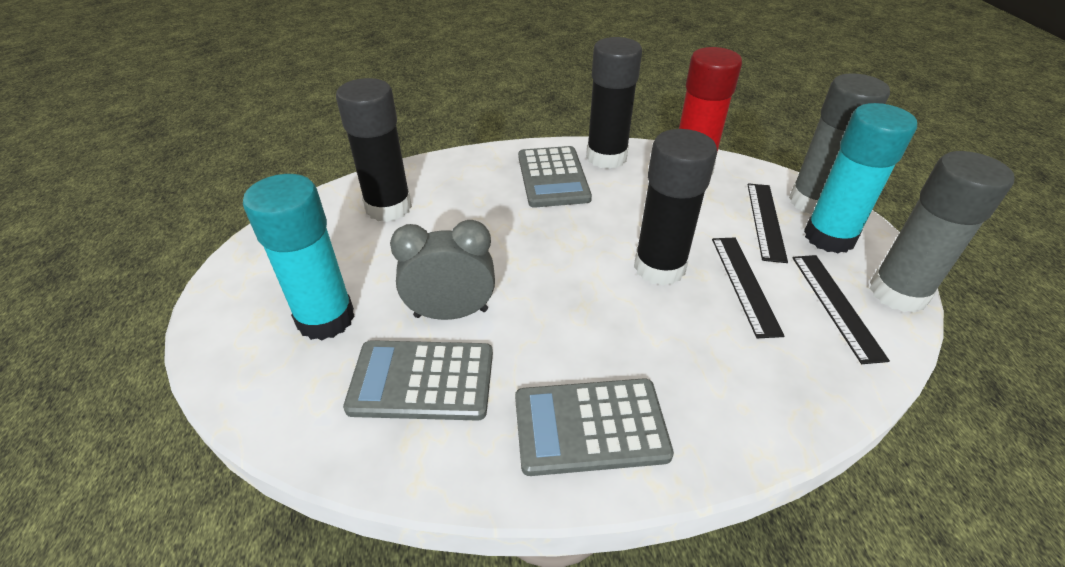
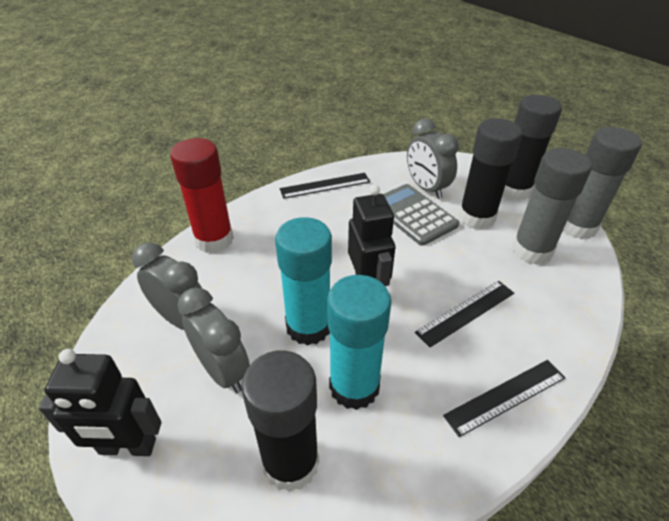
black robot: none = 0 -> [39,349,162,456] [348,185,395,286] = 2
grey calculator: [343,340,493,421] [515,378,674,476] [518,146,592,208] = 3 -> [383,184,459,246] = 1
grey clock: [390,220,495,320] = 1 -> [132,243,202,330] [178,287,250,393] [407,119,459,199] = 3

